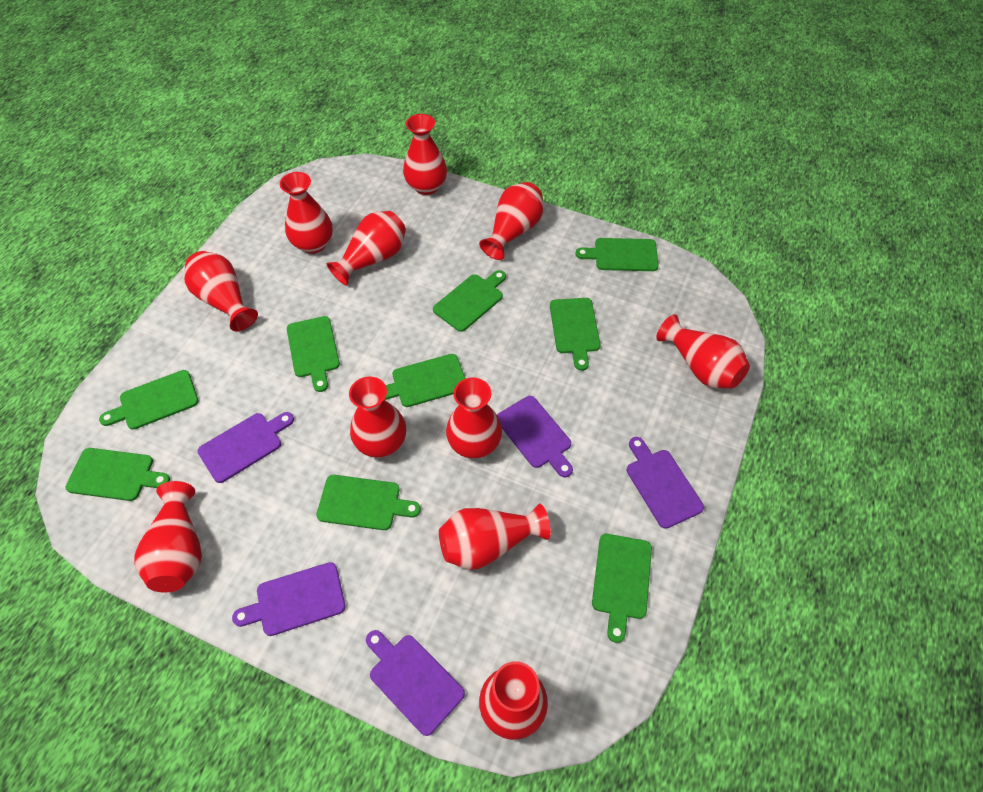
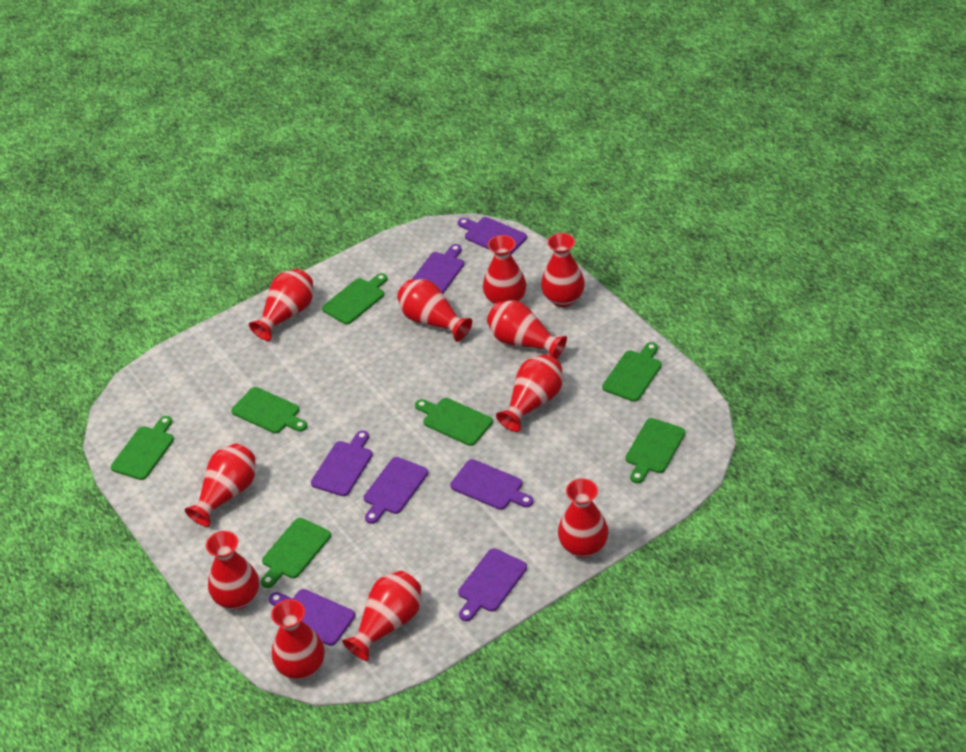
green cutting board: [65,448,170,501] [99,370,199,430] [287,316,340,392] [316,475,421,530] [384,354,466,407] [433,270,506,332] [550,298,600,371] [576,238,659,271] [592,534,652,643] = 9 -> [111,416,174,480] [231,387,307,433] [261,518,331,588] [322,273,388,324] [415,398,493,446] [602,342,662,402] [625,418,685,483] = 7
purple cutting board: [197,412,294,483] [232,562,345,636] [366,630,465,736] [497,396,573,477] [627,437,704,529] = 5 -> [269,589,355,646] [311,430,373,496] [364,457,428,524] [411,244,464,293] [450,459,534,510] [458,217,527,254] [458,548,527,621] = 7

